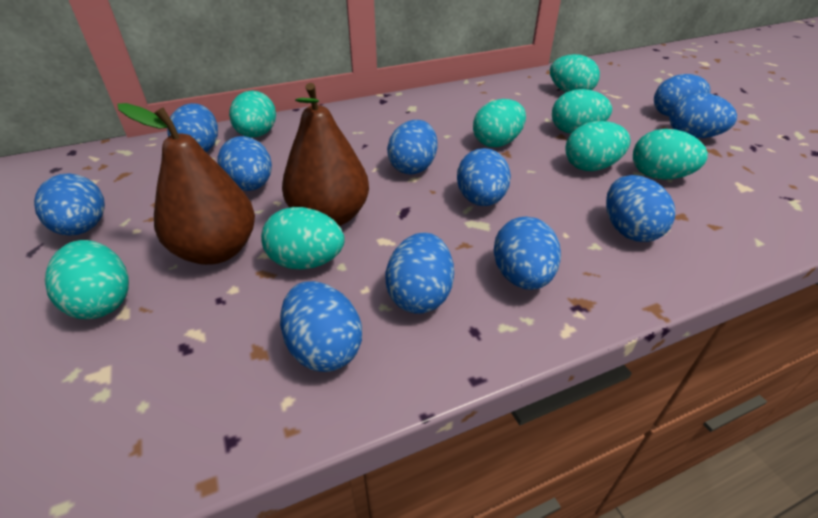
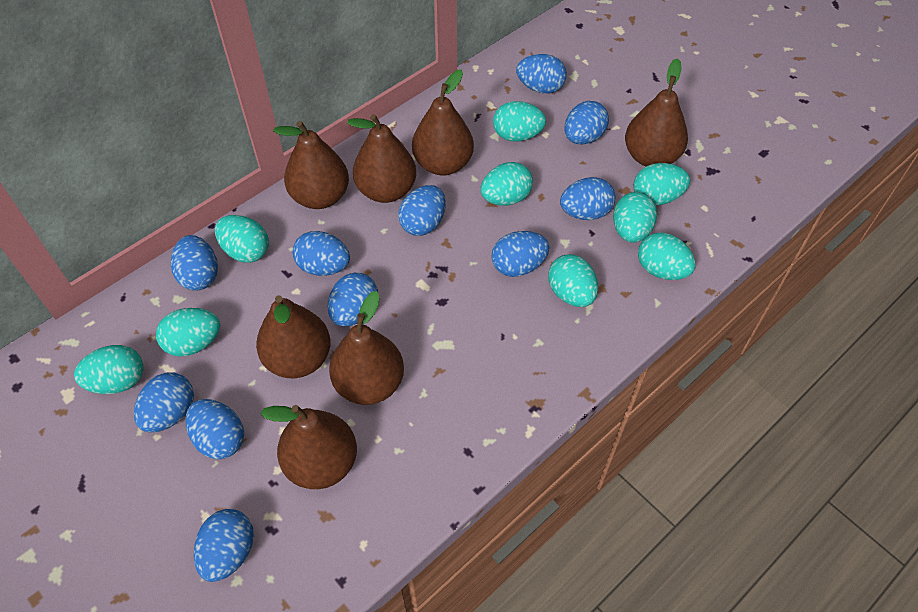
brown pear: [118,103,255,265] [282,83,369,226] = 2 -> [256,295,331,378] [260,405,357,489] [273,121,349,209] [329,291,404,405] [347,114,416,203] [412,69,474,176] [625,58,688,167] = 7
turquoise egg: [45,240,129,319] [229,90,276,137] [261,207,345,269] [473,99,526,147] [550,54,600,93] [552,89,612,133] [566,121,630,171] [633,129,708,180] = 8 -> [74,345,144,394] [156,308,220,357] [215,215,269,263] [481,162,533,206] [493,101,546,141] [548,254,598,307] [613,192,657,243] [633,163,690,206] [638,232,696,280] = 9

